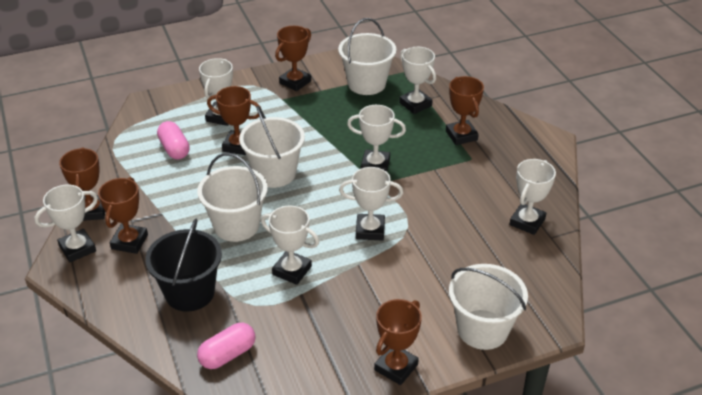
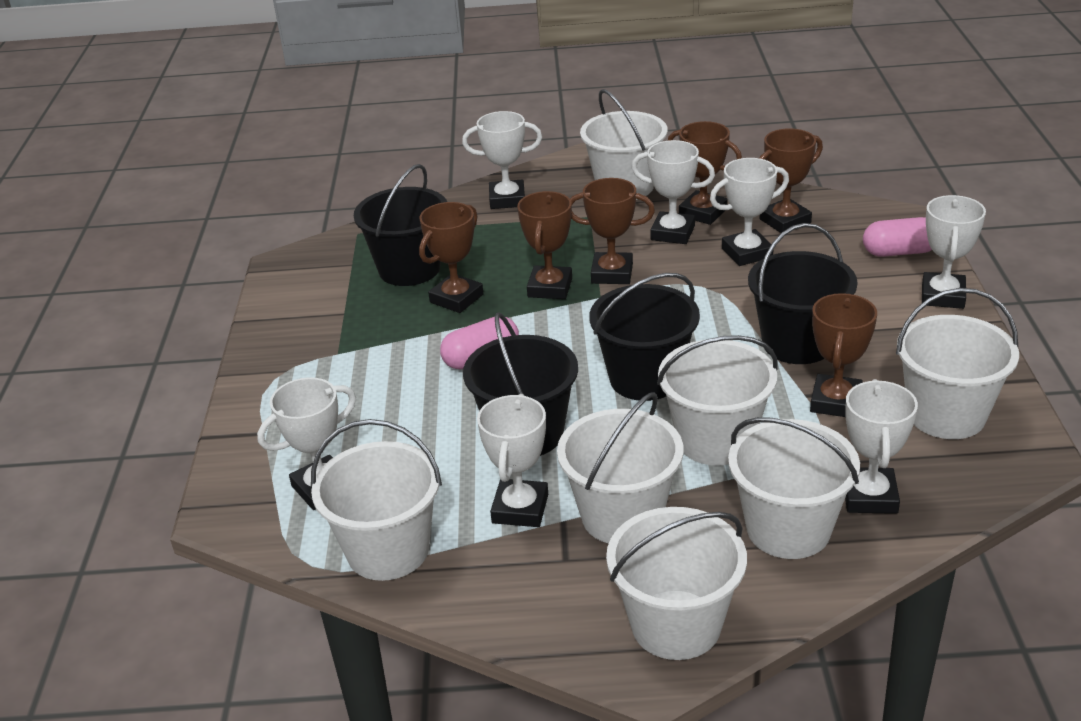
black bucket: [145,218,222,312] = 1 -> [354,164,447,286] [463,312,578,456] [589,273,700,401] [748,223,858,364] = 4
white bucket: [197,153,268,242] [239,106,305,188] [338,18,396,95] [449,264,528,350] = 4 -> [311,419,442,581] [557,392,683,544] [580,89,667,200] [606,507,747,660] [657,335,778,466] [728,417,860,559] [896,288,1019,439] = 7

